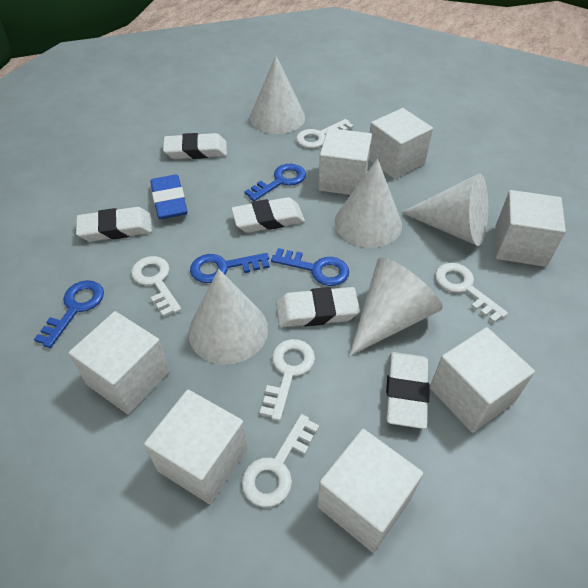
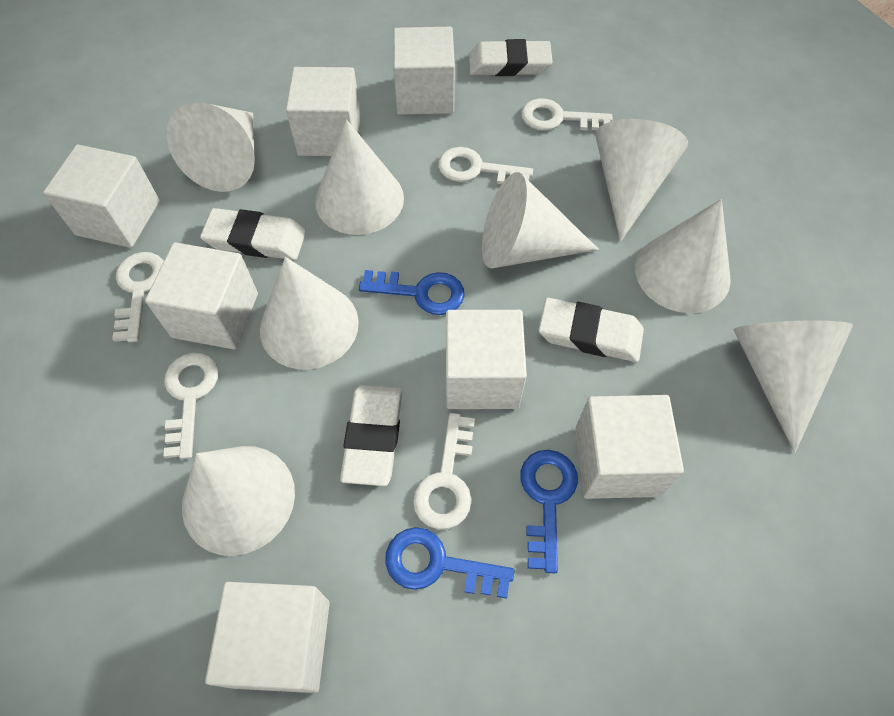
blue eraser: [150,175,187,219] = 1 -> none = 0
blue key: [34,280,104,348] [190,253,270,283] [244,164,306,201] [271,248,349,286] = 4 -> [359,270,465,315] [385,527,514,599] [521,450,578,573] = 3
white cone: [189,269,268,364] [250,55,305,134] [334,159,402,248] [349,257,443,356] [401,173,488,246] = 5 -> [167,102,255,192] [182,446,295,556] [260,257,359,369] [315,119,404,235] [482,172,599,268] [595,119,688,242] [635,199,731,313] [733,320,853,453] = 8
white eraser: [76,207,152,242] [163,133,227,159] [231,197,305,233] [276,287,360,327] [386,352,430,429] = 5 -> [200,208,306,260] [340,385,402,486] [469,39,553,76] [538,298,644,362] = 4

